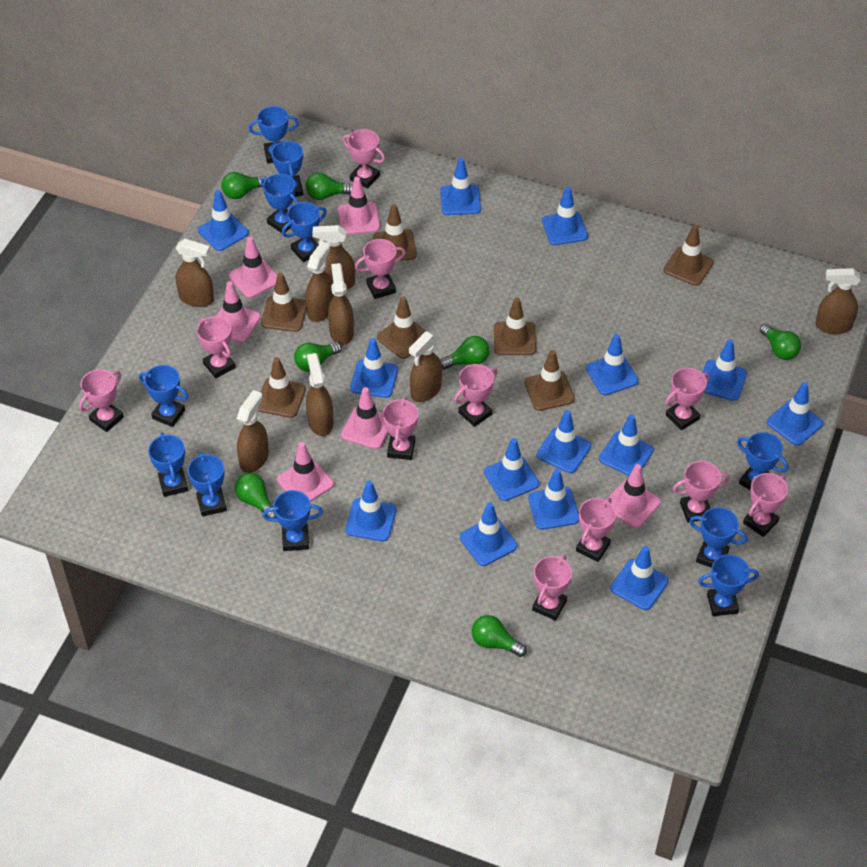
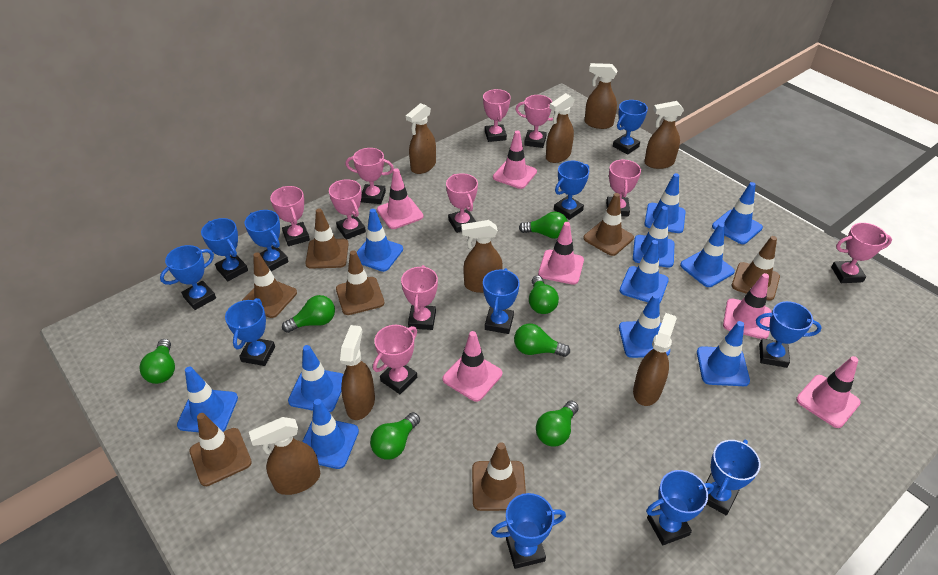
blue traffic cone: [198,190,249,251] [345,480,397,541] [350,338,398,398] [440,158,481,215] [460,502,517,566] [484,438,539,501] [528,469,579,530] [536,410,591,473] [542,187,588,245] [586,334,639,396] [599,414,654,476] [610,546,669,610] [702,340,747,401] [767,382,823,446] = 14 -> [177,367,238,432] [288,345,344,412] [302,399,359,469] [356,209,403,272] [619,294,670,358] [620,240,669,304] [633,206,675,268] [645,173,686,233] [680,223,735,287] [697,321,750,386] [712,182,763,244] = 11
pink trophy: [79,369,124,432] [197,316,236,378] [343,129,385,189] [355,239,405,299] [383,397,418,460] [454,364,498,427] [532,555,572,621] [576,498,616,562] [665,368,710,430] [673,461,730,523] [743,473,788,537] = 11 -> [270,186,310,246] [329,179,366,239] [345,148,394,204] [373,325,417,394] [401,265,438,330] [446,173,478,233] [483,89,511,142] [515,95,558,148] [606,159,641,216] [831,223,892,283] = 10

